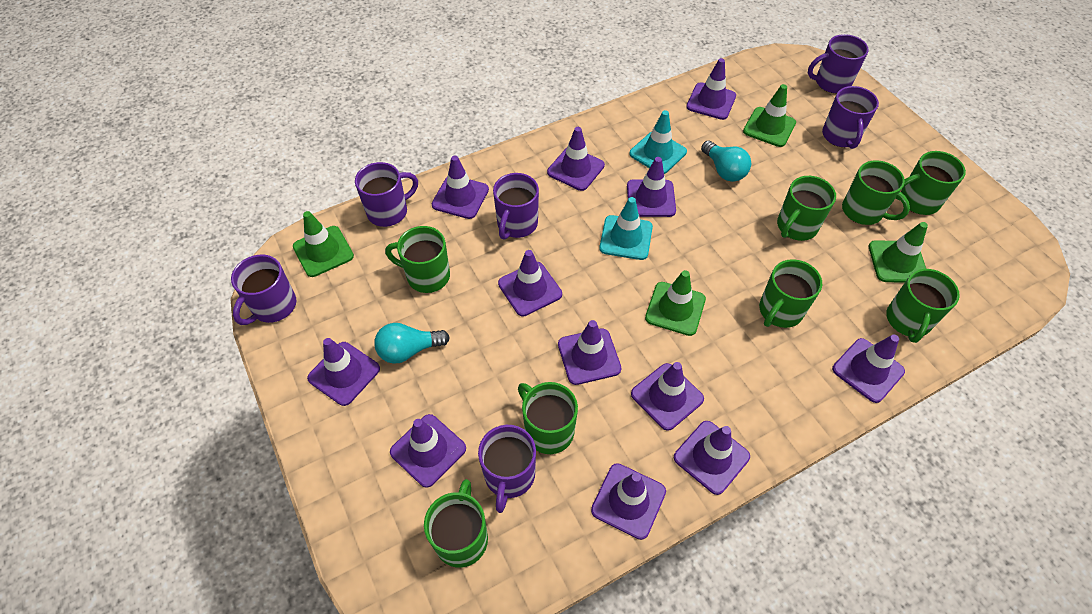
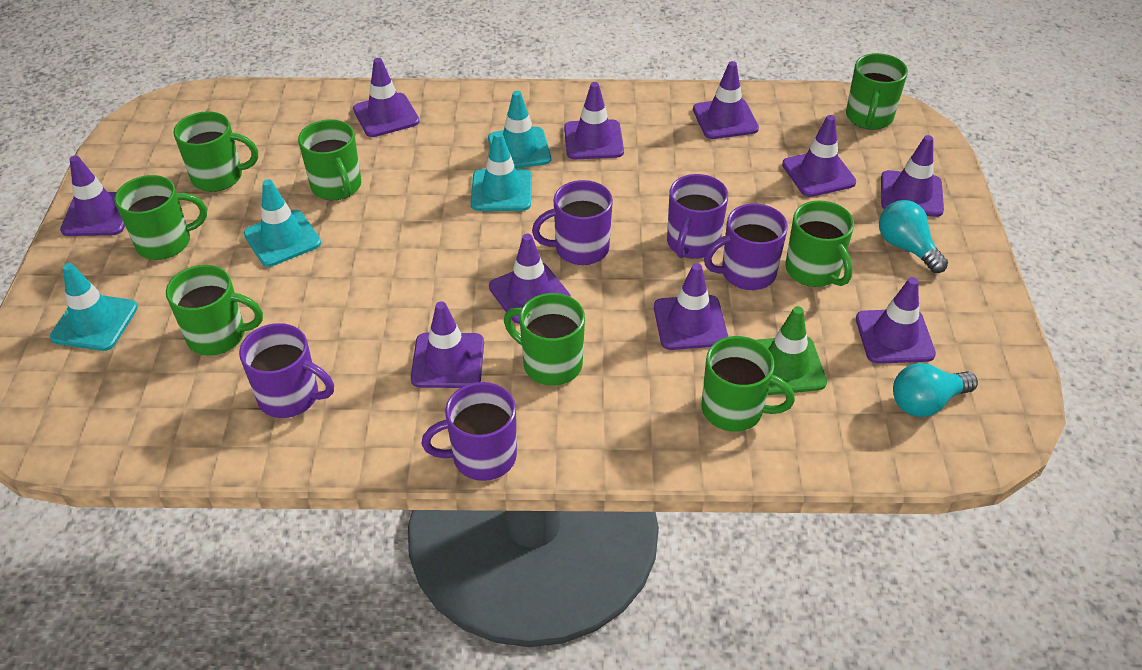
green traffic cone: [293,211,354,277] [645,270,706,336] [743,84,796,147] [869,222,928,283] = 4 -> [757,306,827,395] = 1
purple mug: [231,255,296,325] [355,162,418,227] [478,425,536,513] [493,173,539,240] [808,34,869,93] [822,86,879,149] = 6 -> [239,323,334,418] [422,382,517,481] [532,180,613,265] [667,174,728,259] [704,204,788,290] = 5
purple traffic cone: [307,338,380,406] [390,414,466,488] [432,156,489,219] [498,250,562,316] [547,127,605,191] [558,320,622,385] [591,463,666,540] [627,157,676,217] [631,362,704,431] [674,421,750,495] [686,58,736,120] [832,335,905,403] = 12 -> [60,155,125,236] [353,58,420,137] [411,301,484,388] [489,234,571,324] [564,82,624,159] [654,263,728,350] [693,61,759,139] [782,115,856,197] [856,277,936,364] [881,135,944,217] = 10
turquoise traffic cone: [599,197,653,260] [629,110,687,174] = 2 -> [50,263,138,351] [244,179,321,267] [470,132,532,211] [488,91,551,168] = 4

